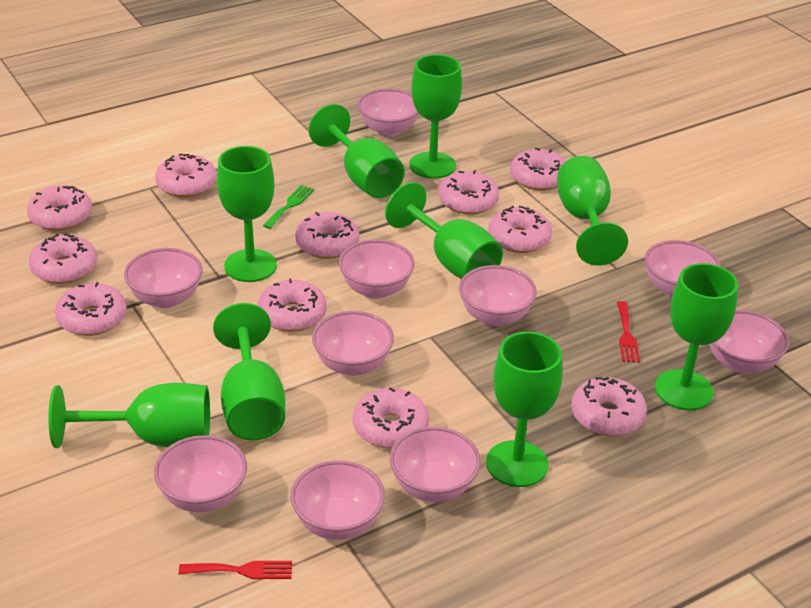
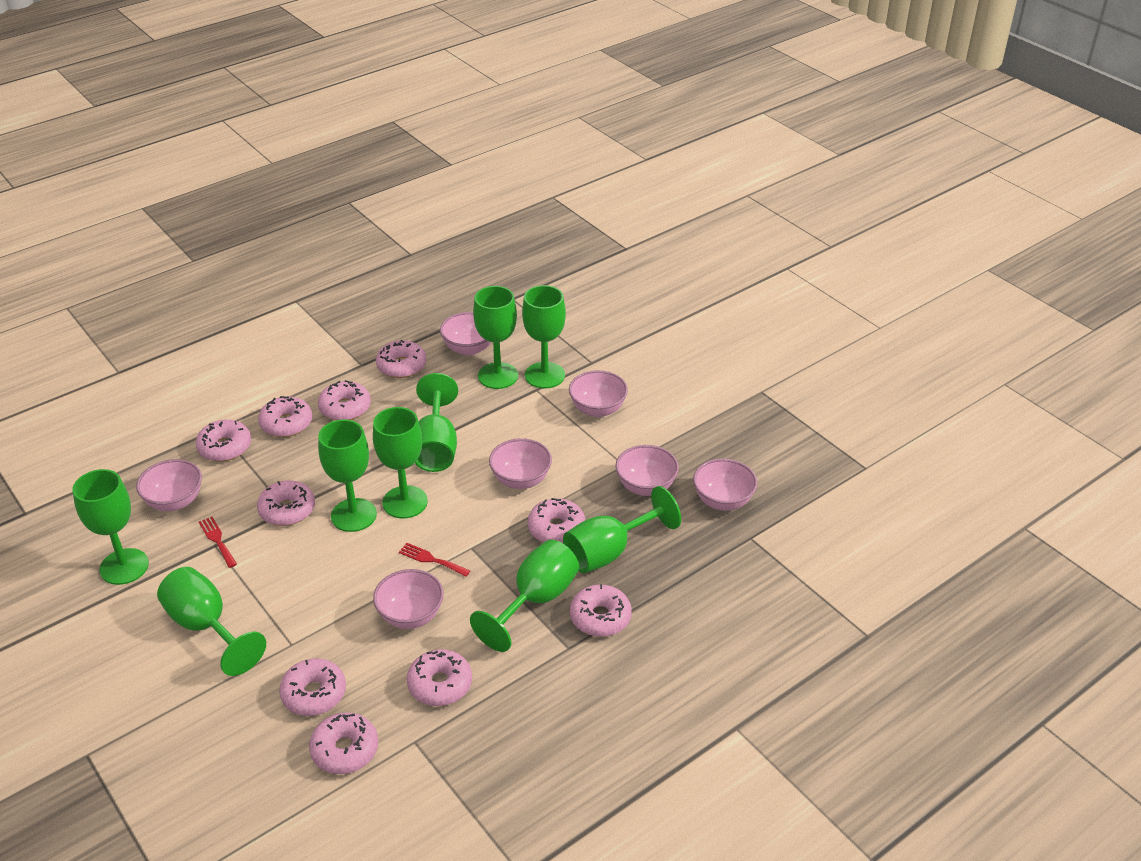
green fork: [263,185,314,229] = 1 -> none = 0
pink bowl: [124,248,202,308] [154,435,247,512] [291,460,385,540] [312,311,394,376] [339,239,415,299] [357,89,419,137] [390,427,481,502] [459,265,537,326] [645,240,720,297] [710,310,789,374] = 10 -> [136,459,202,511] [373,569,444,629] [440,312,491,356] [489,438,552,489] [569,370,628,417] [615,445,679,496] [693,459,757,511] = 7
pink donut: [27,185,92,231] [29,234,98,284] [55,282,127,336] [155,154,217,197] [257,279,327,332] [295,212,359,259] [353,387,429,448] [438,170,499,215] [488,206,552,253] [510,148,566,191] [571,377,647,436] = 11 -> [196,420,251,462] [257,480,315,526] [258,396,312,437] [279,658,346,716] [309,712,378,774] [318,380,371,420] [376,340,427,378] [407,649,472,706] [528,498,585,543] [570,584,632,637] = 10

